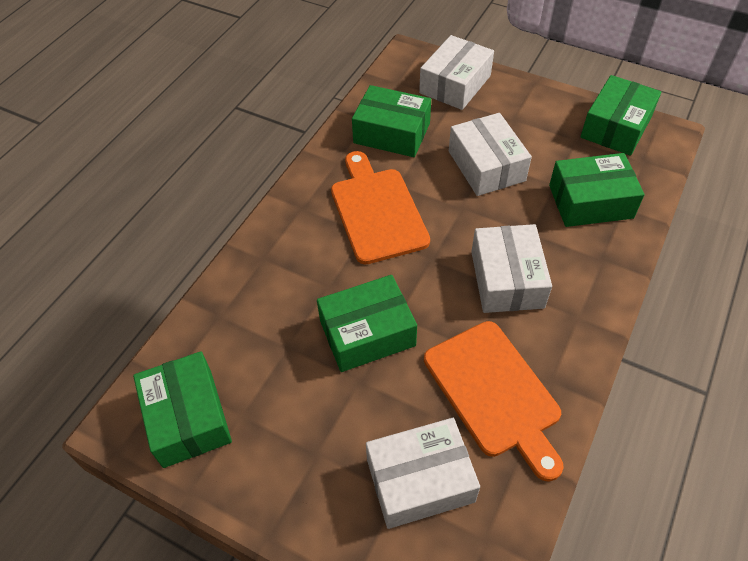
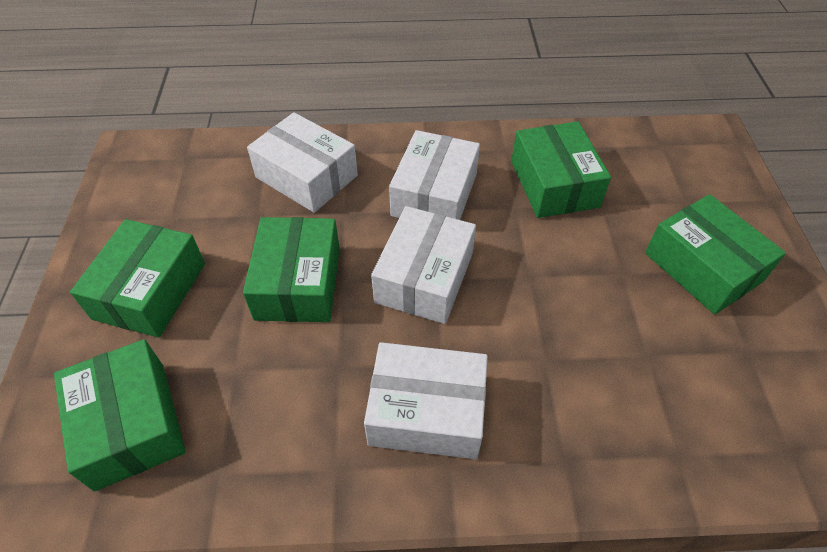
orange cutting board: [331,151,430,264] [424,321,563,482] = 2 -> none = 0

